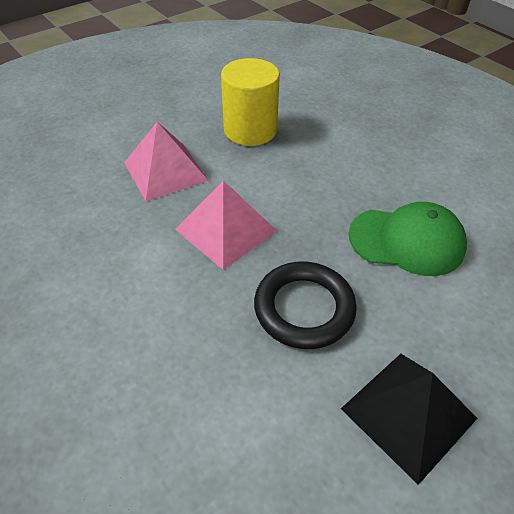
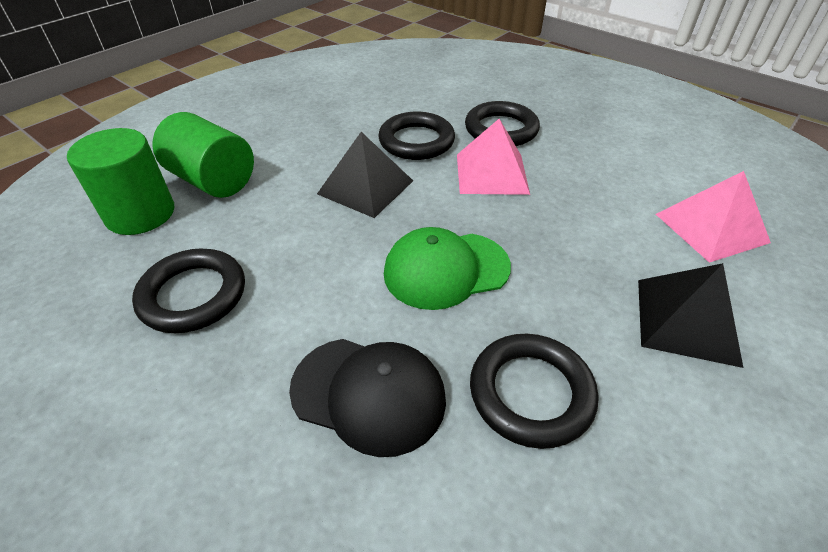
black cap: none = 0 -> [289,339,446,457] = 1
black pyramid: [341,354,478,485] = 1 -> [317,132,413,218] [638,263,743,368] = 2
black ring: [254,262,357,349] = 1 -> [132,249,245,333] [378,112,455,160] [465,101,540,146] [470,334,598,449] = 4
green cylinder: none = 0 -> [67,128,174,235] [152,112,254,198] = 2
yellow cylinder: [221,58,280,146] = 1 -> none = 0

